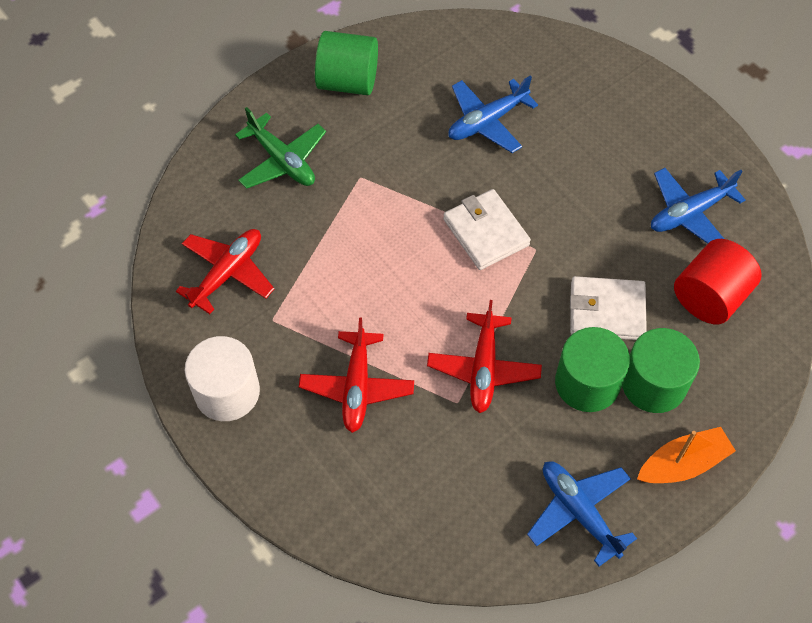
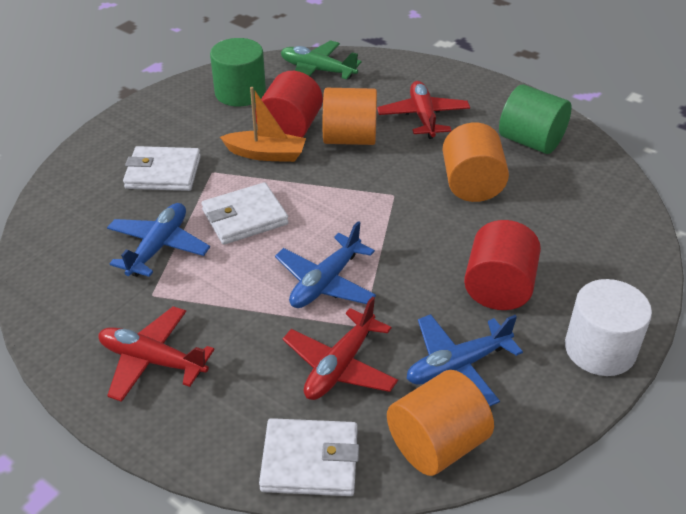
green cylinder: [315,31,378,95] [555,327,630,412] [622,328,700,413] = 3 -> [210,38,266,106] [499,84,572,154] = 2
orange cylinder: none = 0 -> [323,88,377,145] [387,370,494,476] [443,122,509,202] = 3
red cylinder: [674,239,762,324] = 1 -> [255,71,323,138] [464,220,541,310] = 2
white wallet: [443,189,531,270] [570,276,647,340] = 2 -> [123,146,201,191] [202,182,288,245] [259,418,359,496] = 3

